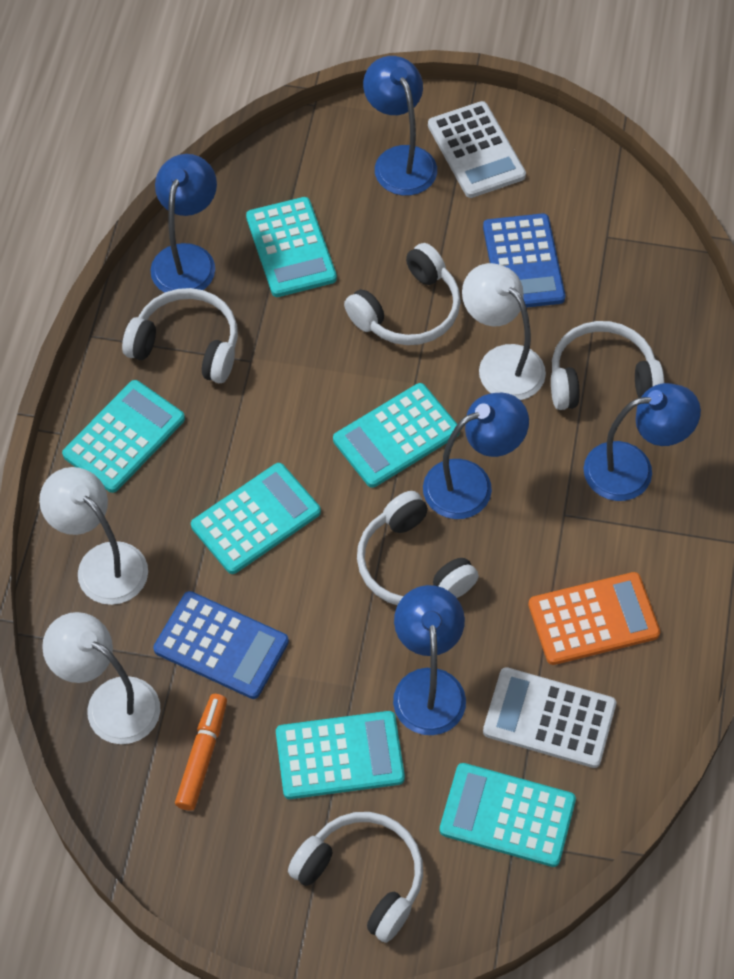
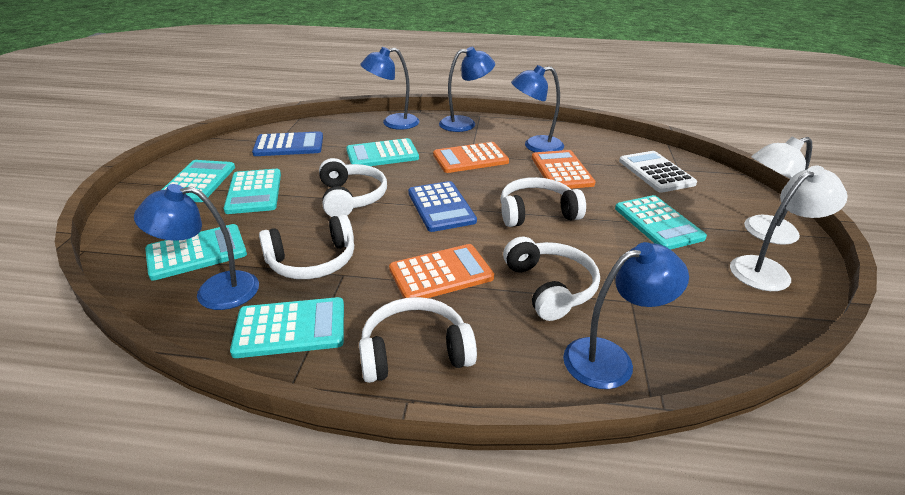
orange calculator: [528,572,660,665] = 1 -> [389,244,494,298] [433,142,509,173] [532,150,596,189] = 3
orange marker: [175,694,227,811] = 1 -> none = 0
white calculator: [428,101,526,198] [483,667,616,768] = 2 -> [619,151,697,193] = 1
white lamp: [39,467,148,605] [42,612,160,744] [462,263,546,400] = 3 -> [730,166,848,291] [744,136,812,245] = 2

